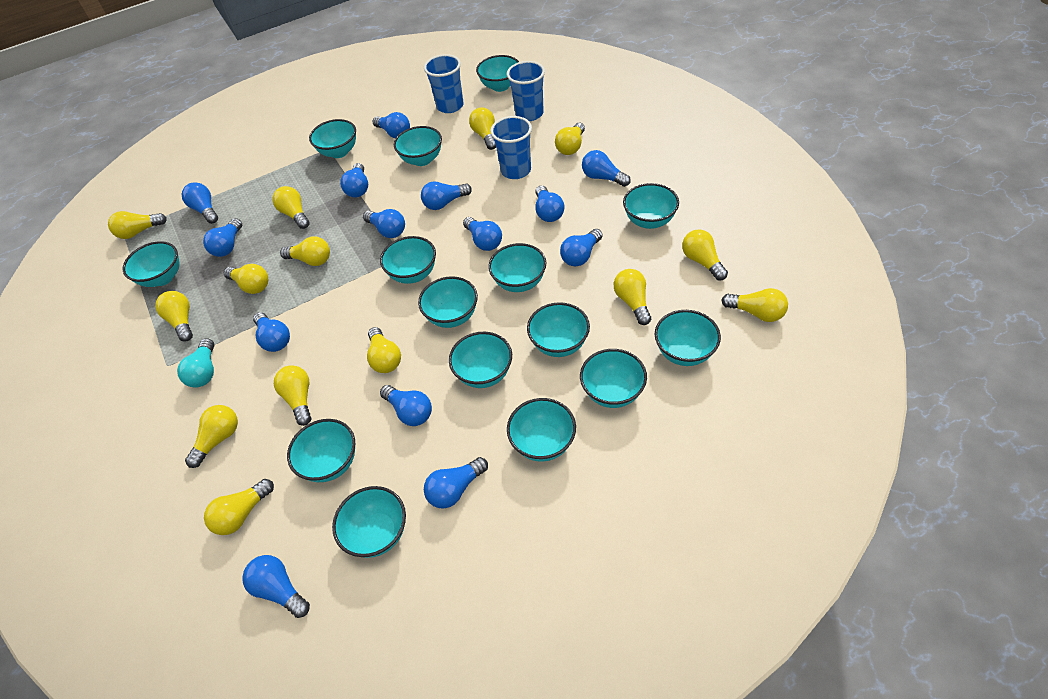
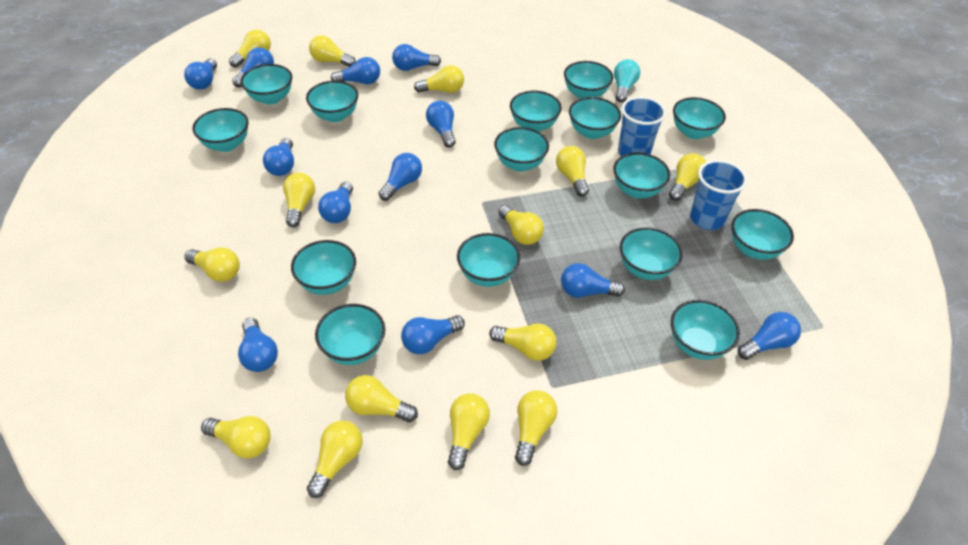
blue cup: [424,54,464,113] [490,116,532,179] [507,61,545,121] = 3 -> [618,97,666,156] [690,160,747,230] = 2
blue light bulb: [182,182,218,224] [203,218,242,257] [242,555,310,618] [253,312,290,352] [340,163,368,198] [363,209,405,238] [373,112,410,138] [380,385,432,426] [421,181,472,210] [424,457,488,509] [463,217,502,251] [535,185,564,222] [560,229,603,267] [582,150,631,187] = 14 -> [184,58,217,90] [232,48,274,88] [238,318,278,372] [263,138,294,176] [318,181,353,223] [331,57,380,84] [378,153,422,201] [392,44,441,71] [401,315,465,354] [426,101,456,147] [561,263,625,298] [738,312,801,360] = 12

